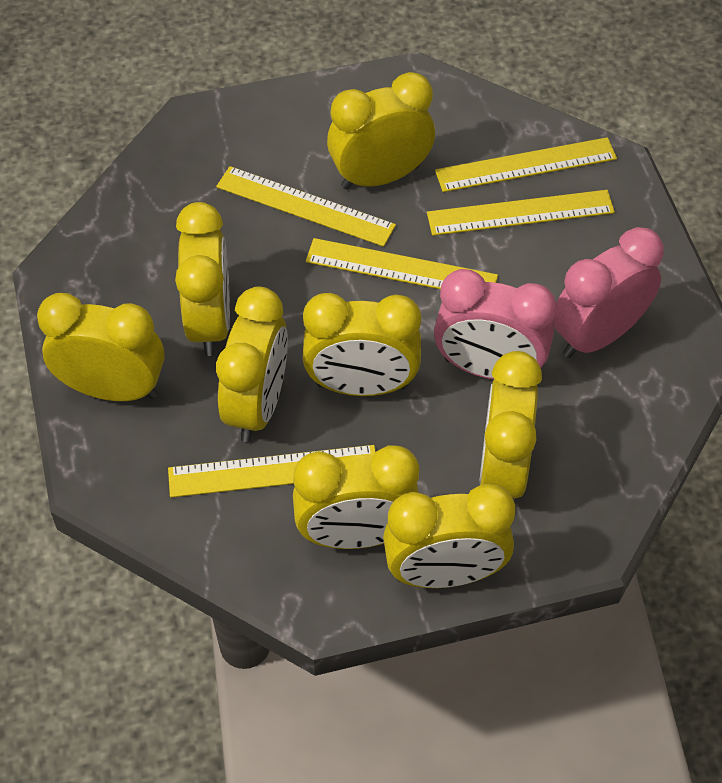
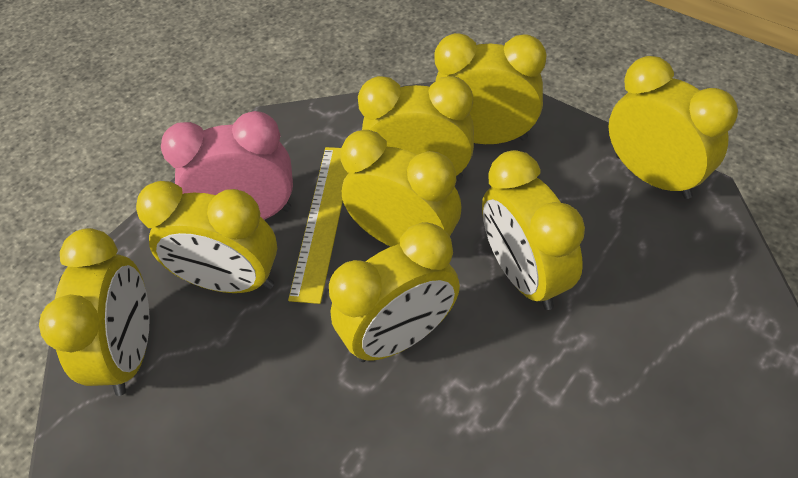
pink clock: [434,269,556,380] [553,227,664,358] = 2 -> [161,111,293,220] = 1
yellow ruler: [168,445,376,497] [216,166,396,247] [306,238,498,289] [427,190,615,236] [435,137,617,192] = 5 -> [288,147,348,304] = 1

